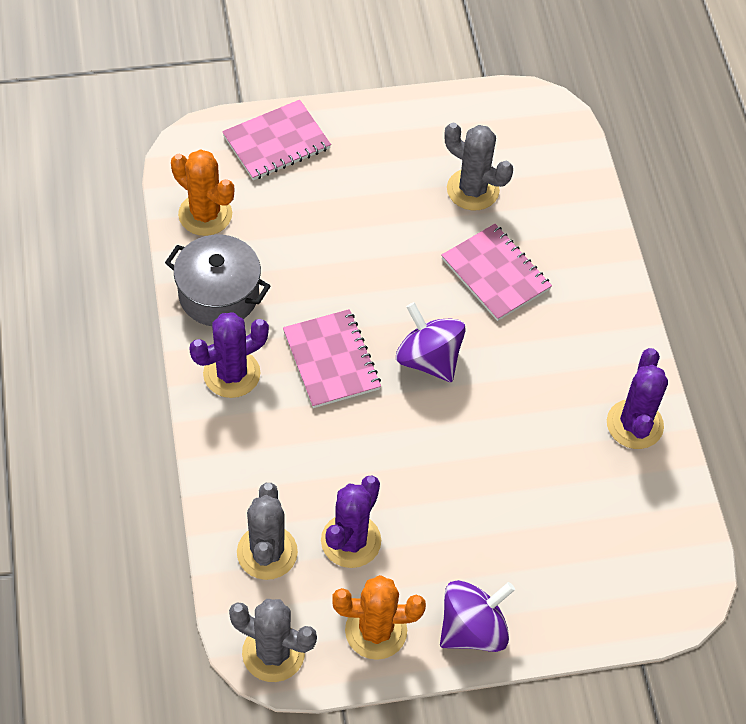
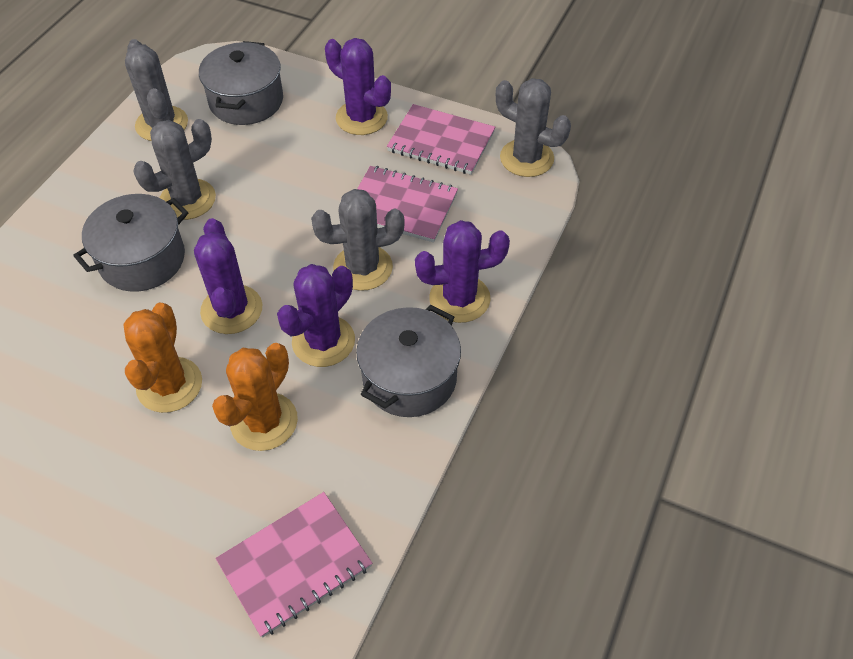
grey cactus: [229,599,317,682] [237,483,298,580] [445,123,513,210] = 3 -> [125,39,188,141] [133,119,216,220] [311,189,405,291] [496,78,571,177] = 4
grey pot: [165,235,270,326] = 1 -> [73,194,189,292] [199,41,283,125] [356,305,461,417] = 3
purple cactus: [189,312,269,398] [321,476,381,568] [607,348,668,449] = 3 -> [194,218,262,334] [277,264,355,367] [325,38,391,135] [415,220,510,323] = 4
purple spinning top: [396,302,465,382] [440,580,515,652] = 2 -> none = 0

